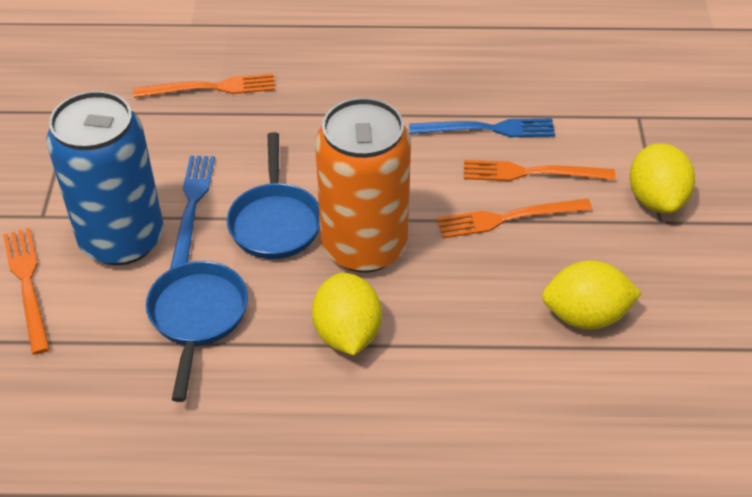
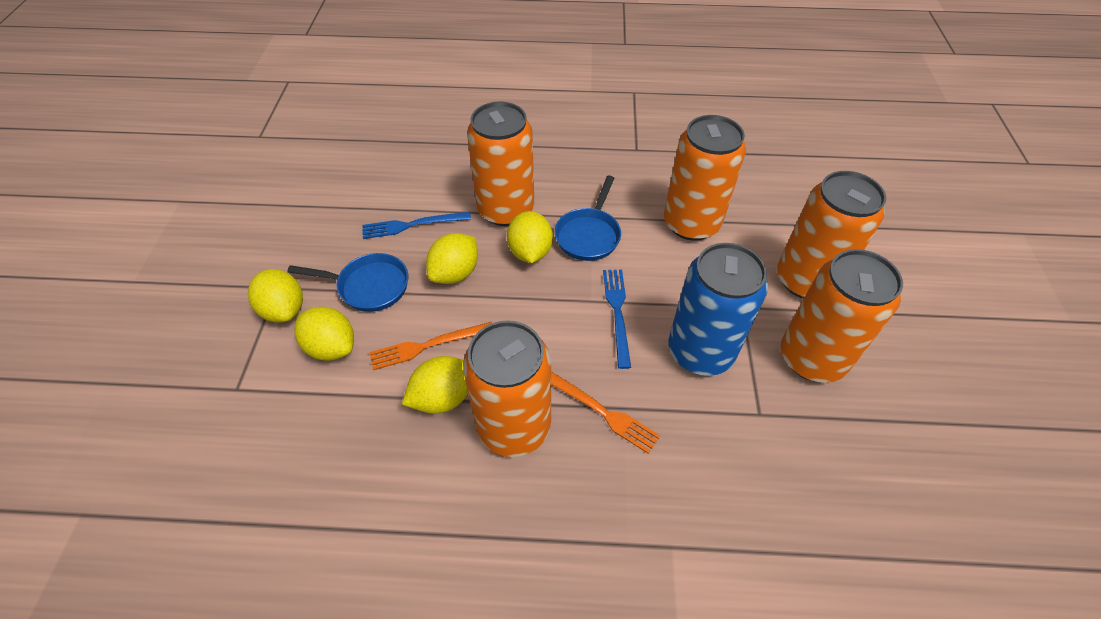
orange can: [315,98,411,273] = 1 -> [463,321,551,457] [467,101,534,226] [664,115,746,241] [777,171,886,299] [781,249,903,383] = 5
orange fork: [3,228,50,355] [133,74,275,98] [437,199,592,238] [464,160,616,181] = 4 -> [369,322,492,370] [551,371,660,454] = 2
yellow lemon: [312,273,382,355] [542,260,642,330] [630,143,695,213] = 3 -> [248,269,303,323] [294,307,354,361] [402,356,468,414] [426,233,478,284] [507,211,553,263] = 5

